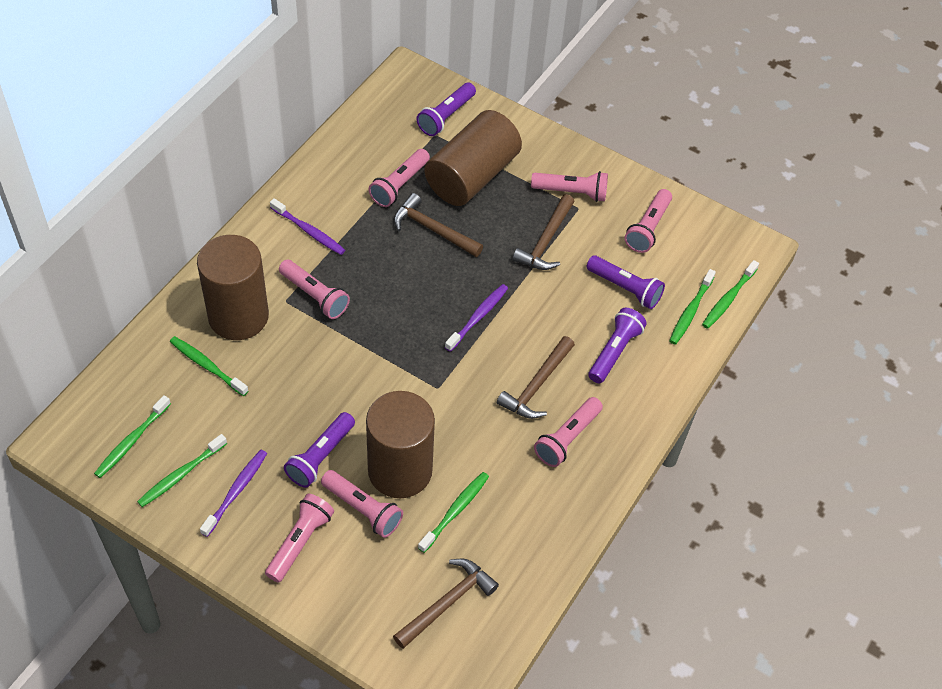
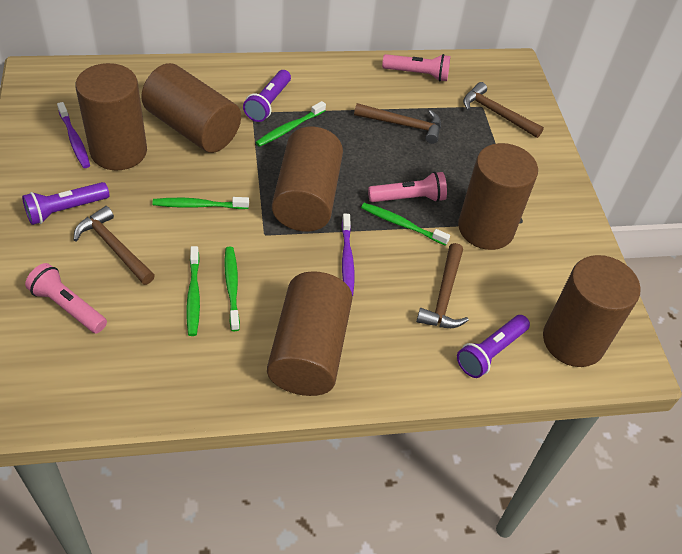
brown cylinder: [197,235,269,340] [366,391,435,498] [425,110,522,206] = 3 -> [75,63,147,171] [141,63,241,153] [267,271,353,396] [272,126,343,232] [458,143,538,250] [543,255,641,367] = 6
green toothbrush: [94,395,171,478] [137,434,227,507] [170,336,248,396] [418,472,489,553] [669,269,716,345] [702,260,759,329] = 6 -> [152,197,249,209] [186,246,200,336] [225,247,240,331] [256,101,326,147] [361,203,450,246] = 5
pink flashlight: [265,494,334,583] [279,260,350,319] [321,470,403,538] [369,149,430,207] [531,171,608,202] [534,397,603,467] [624,189,672,253] = 7 -> [25,263,107,333] [368,172,447,202] [382,54,450,82] = 3
purple flashlight: [284,412,355,488] [416,83,476,136] [586,255,665,309] [588,308,647,383] = 4 -> [22,182,109,225] [243,70,291,122] [457,315,530,378] = 3
purple toothbrush: [200,450,267,537] [270,198,345,255] [445,284,508,352] = 3 -> [57,102,90,168] [342,214,354,296] = 2

